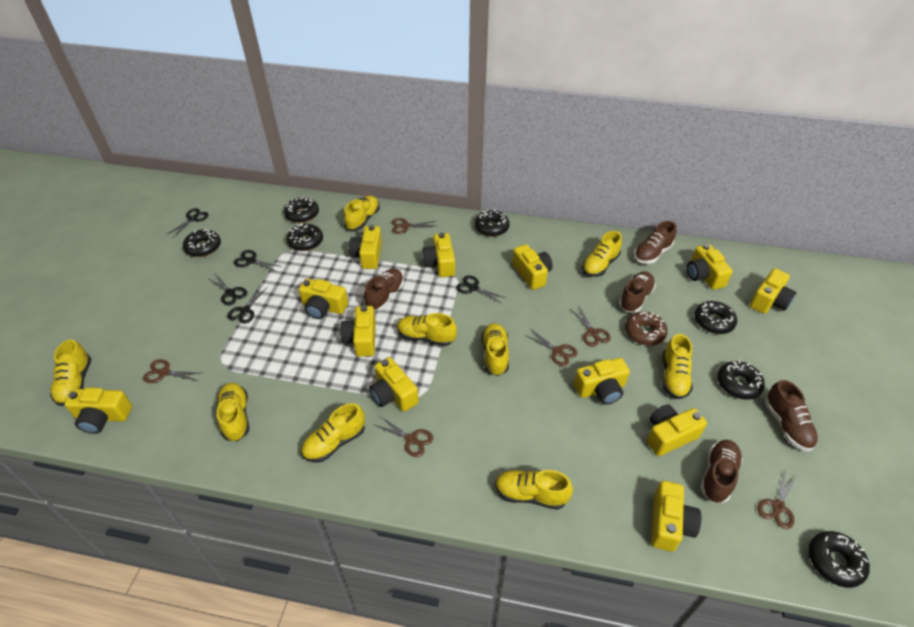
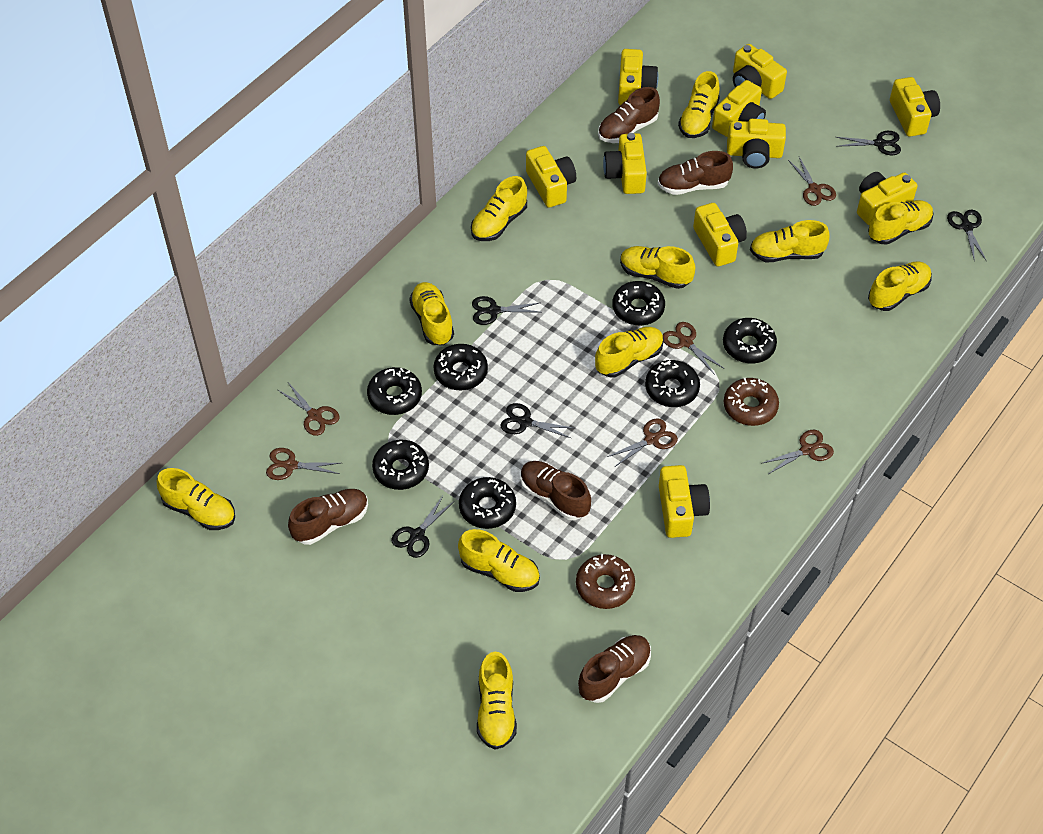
brown donut: [625,312,668,346] = 1 -> [576,554,635,609] [724,378,779,426] = 2
yellow camera: [64,387,132,434] [299,279,348,319] [340,305,376,357] [349,225,382,269] [369,357,419,412] [422,232,455,277] [512,244,553,290] [574,358,630,405] [647,404,707,456] [651,481,701,552] [687,244,733,290] [750,268,796,314] = 12 -> [526,146,576,208] [603,133,647,194] [618,49,658,105] [659,465,710,538] [693,203,747,267] [712,80,766,137] [727,119,786,168] [733,44,787,99] [857,172,917,225] [890,77,940,137] = 10
yellow shoe: [50,339,91,406] [217,383,249,441] [301,403,365,462] [344,195,380,230] [397,313,457,346] [481,323,509,376] [495,470,573,510] [582,231,622,277] [662,334,693,399] = 9 -> [157,468,235,530] [409,282,454,346] [458,529,540,592] [471,176,527,241] [477,652,517,750] [595,327,664,377] [620,246,695,289] [678,71,720,138] [750,220,830,262] [868,200,934,245] [868,261,932,311] = 11

